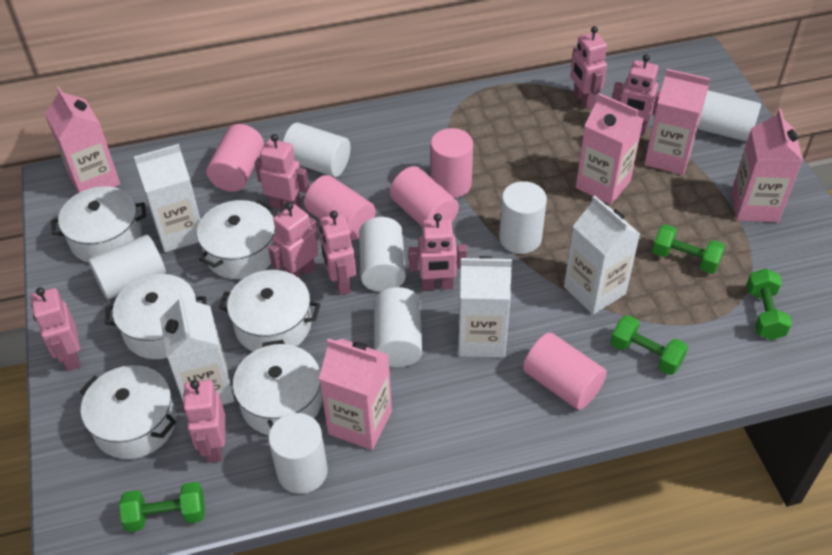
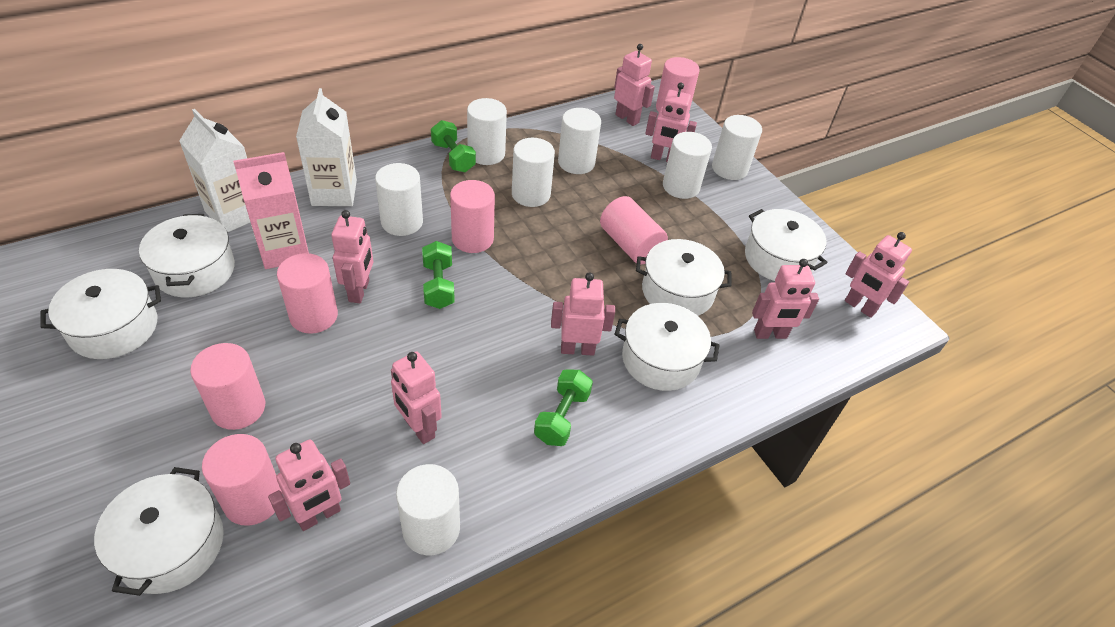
green dumbbell: [119,482,205,532] [611,315,688,375] [652,224,725,274] [746,269,792,340] = 4 -> [422,241,455,309] [431,120,476,172] [534,370,593,446] = 3
pink carton: [45,86,120,193] [319,338,392,450] [576,93,644,205] [644,69,710,175] [731,109,803,222] = 5 -> [233,152,309,269] = 1
pink cylinder: [206,124,264,192] [304,175,376,240] [390,166,459,226] [431,128,473,198] [523,332,607,410] = 5 -> [190,343,265,430] [202,434,282,526] [277,253,338,334] [450,180,495,253] [600,196,668,264] [656,57,700,113] = 6
white carton: [134,144,201,252] [160,293,235,405] [459,256,512,357] [564,196,640,315] = 4 -> [179,109,251,232] [296,88,357,206] = 2

